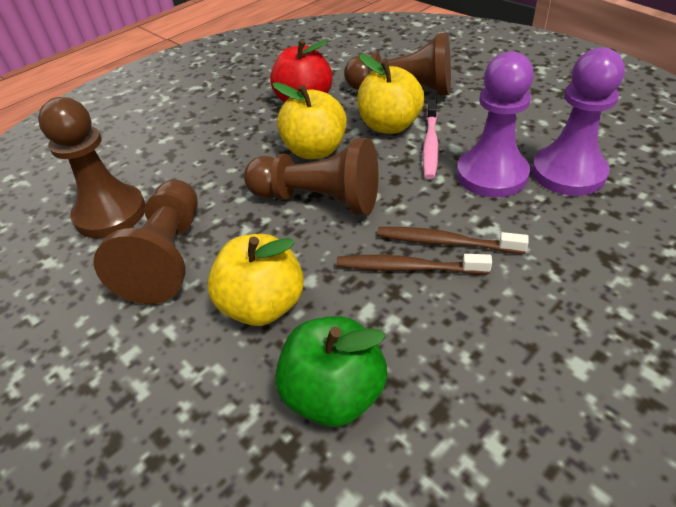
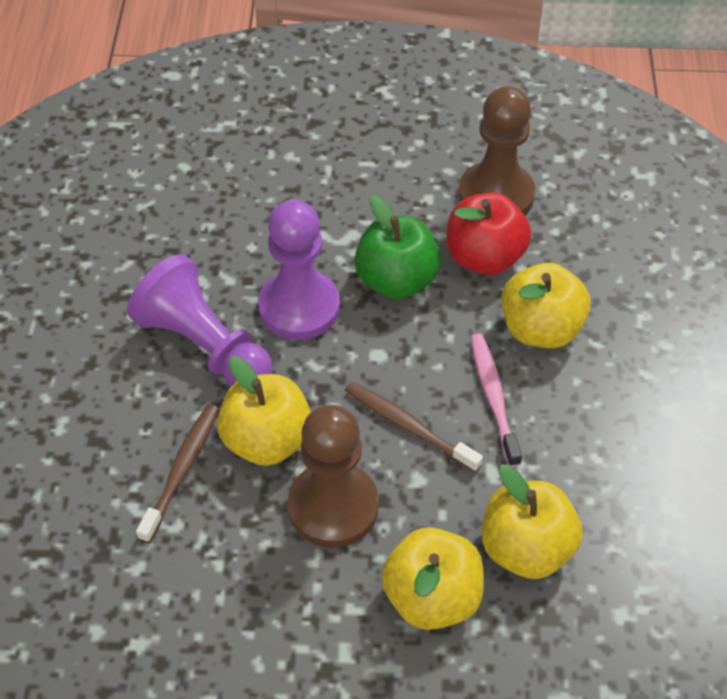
brown pawn: [38,97,146,238] [93,180,198,304] [244,138,379,215] [344,32,451,96] = 4 -> [288,405,379,548] [459,86,536,215] = 2
yellow apple: [207,234,304,326] [273,82,347,159] [357,54,424,134] = 3 -> [217,356,311,466] [381,527,484,630] [482,464,583,579] [501,263,591,348] = 4

